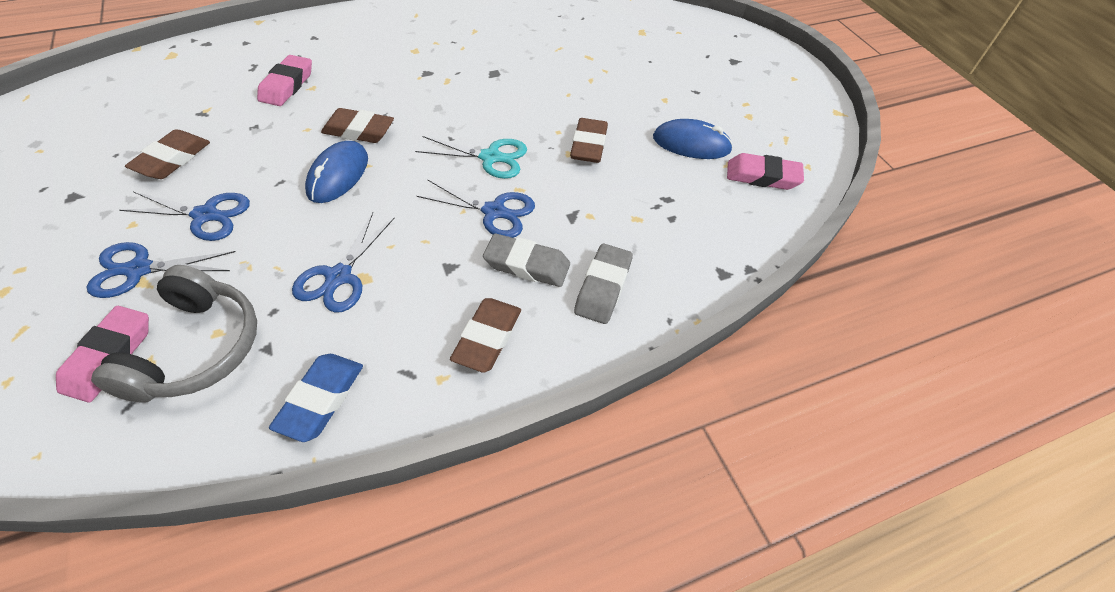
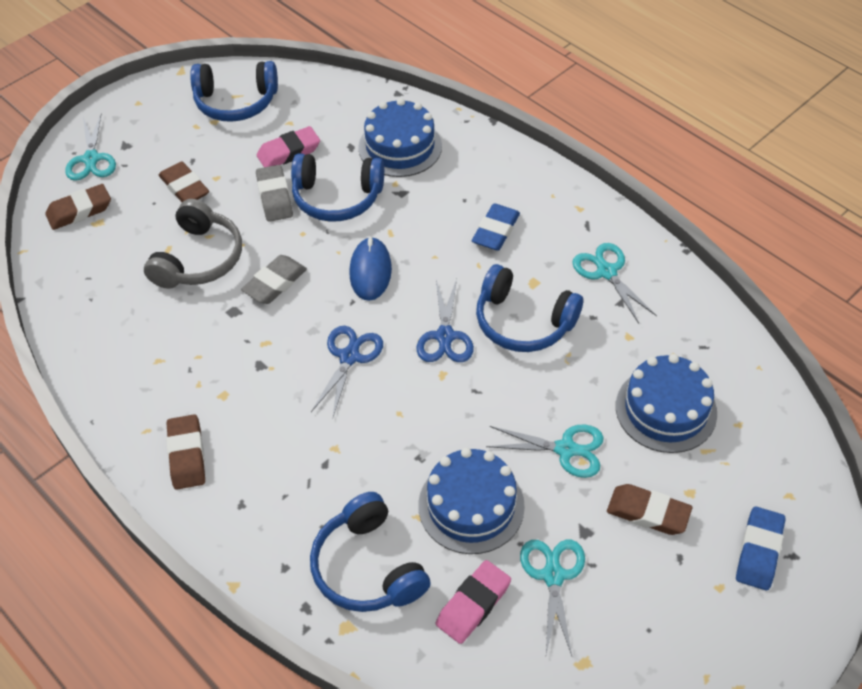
blue cake: none = 0 -> [358,98,442,177] [418,448,525,554] [616,354,717,453] = 3
blue eraser: [269,354,363,442] = 1 -> [472,203,520,251] [736,506,786,590] = 2
blue headphones: none = 0 -> [190,61,278,122] [291,153,384,222] [310,492,431,612] [476,264,583,352] = 4
blue mouse: [305,141,368,203] [653,119,733,159] = 2 -> [350,237,392,301] = 1
blue scissors: [87,242,236,298] [120,192,250,241] [292,212,394,313] [417,179,535,238] = 4 -> [311,326,383,417] [417,279,474,362] = 2
pink eraser: [56,306,149,403] [257,55,312,106] [727,153,804,190] = 3 -> [257,126,320,167] [436,560,511,644] = 2
turquoise scissors: [415,136,527,179] = 1 -> [65,113,116,181] [486,425,604,478] [520,540,585,656] [572,243,657,323] = 4

